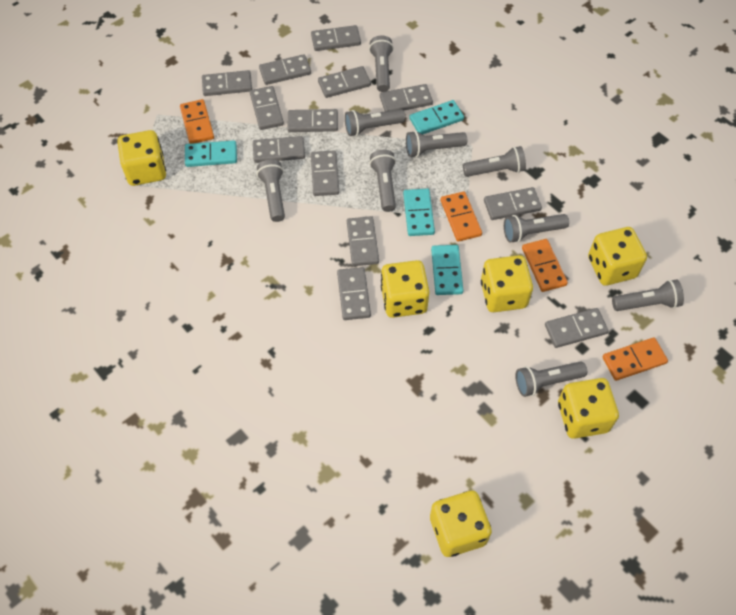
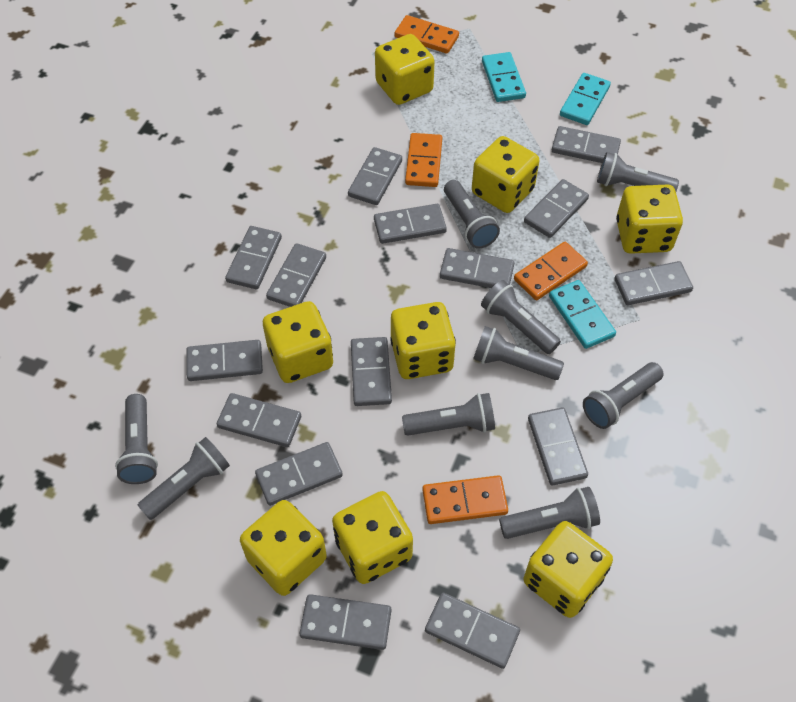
grey domino: [202,70,252,96] [250,86,284,130] [253,136,305,163] [259,54,311,85] [287,109,338,132] [311,25,361,51] [311,151,339,196] [318,66,371,98] [337,267,371,320] [347,216,379,266] [380,84,433,111] [484,187,542,220] [545,308,609,348] = 13 -> [186,340,263,381] [217,393,301,447] [225,226,282,289] [255,442,343,506] [266,243,326,307] [300,594,391,650] [348,147,402,205] [351,337,392,406] [374,204,447,244] [425,593,520,669] [440,248,514,288] [524,179,589,238] [528,407,588,486] [552,126,621,163] [615,261,693,305] = 15
turquoise domino: [185,140,237,167] [403,188,435,236] [409,100,464,135] [431,245,464,295] = 4 -> [482,52,526,102] [549,280,616,349] [560,73,611,125] = 3
yellow dice: [117,130,166,186] [381,260,430,318] [430,490,492,557] [481,255,533,312] [558,378,619,439] [588,227,647,286] = 6 -> [240,500,327,596] [263,301,333,383] [332,491,413,584] [375,34,435,105] [390,302,456,379] [472,136,539,213] [523,521,613,618] [616,184,683,254] = 8

